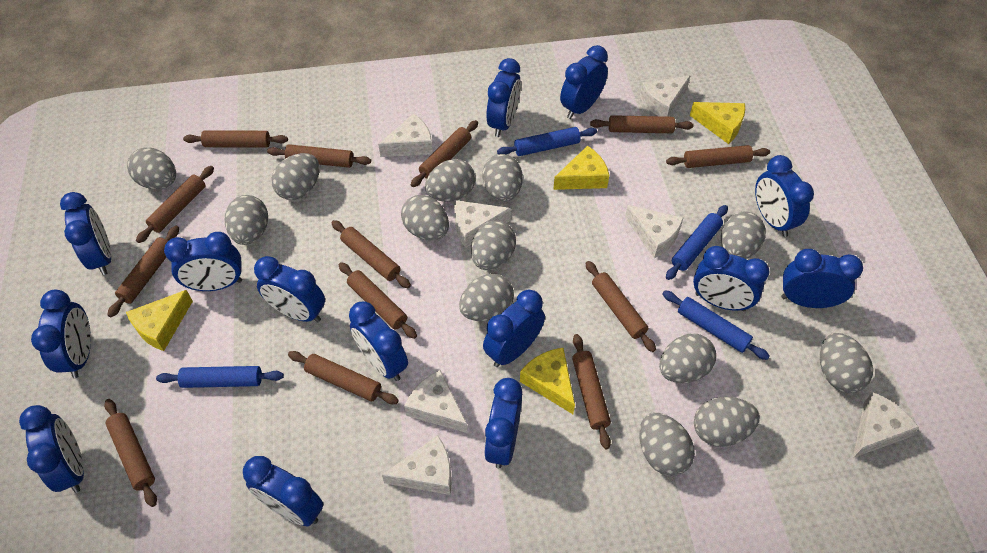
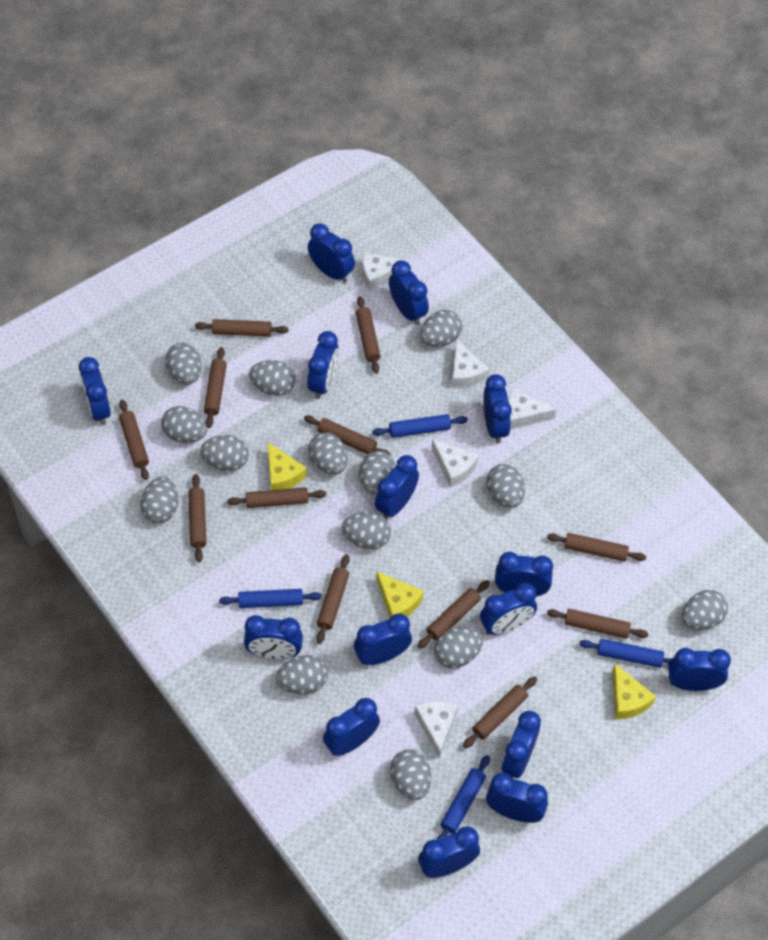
blue clock: [19,405,84,493] [31,289,91,378] [60,192,111,275] [164,232,242,291] [243,456,323,526] [254,256,325,322] [349,301,408,381] [483,290,545,367] [484,378,522,468] [486,58,521,137] [560,45,608,119] [693,246,769,311] [755,155,814,237] [781,249,863,308] = 14 -> [79,357,111,425] [244,615,303,660] [307,223,355,283] [307,331,339,399] [323,698,380,756] [354,614,412,665] [375,455,419,519] [389,260,429,325] [418,826,480,878] [480,583,537,635] [483,374,512,444] [486,773,548,823] [495,552,553,597] [502,711,541,779] [668,648,731,691] = 15
brown rolling pin: [104,399,157,507] [107,226,179,317] [136,166,214,243] [183,130,288,148] [267,144,371,168] [288,351,399,404] [331,220,411,288] [339,262,417,339] [411,120,478,187] [572,334,611,449] [585,261,656,352] [590,115,694,133] [666,145,770,168] = 13 -> [119,400,149,480] [188,474,206,562] [195,319,289,337] [204,347,227,428] [227,487,326,508] [304,416,391,456] [316,554,350,644] [356,296,380,374] [418,580,490,649] [463,676,537,748] [547,533,646,562] [547,609,649,638] = 12
grey egg: [127,147,176,189] [225,195,268,245] [271,153,319,200] [401,195,449,240] [425,159,476,202] [459,274,514,321] [471,221,516,270] [482,154,523,202] [639,413,695,476] [659,333,716,383] [694,397,760,447] [721,211,766,259] [820,333,873,393] = 13 -> [140,476,178,523] [161,406,207,443] [165,343,202,384] [200,435,249,471] [249,360,296,396] [276,655,328,694] [308,432,348,474] [342,512,391,549] [359,451,396,495] [390,749,431,800] [420,310,462,347] [434,627,483,668] [486,464,525,508] [682,590,728,630] = 14
white cheese: [378,113,433,157] [382,436,452,495] [404,370,468,433] [454,200,511,248] [625,205,683,258] [640,76,690,117] [853,392,919,458] = 7 -> [363,251,409,291] [415,701,458,758] [432,439,479,488] [452,340,489,388] [509,388,556,429] = 5
yellow cheese: [126,290,193,351] [520,348,575,414] [553,145,609,190] [690,102,745,144] = 4 -> [268,442,307,490] [377,572,424,617] [612,664,656,720] = 3

